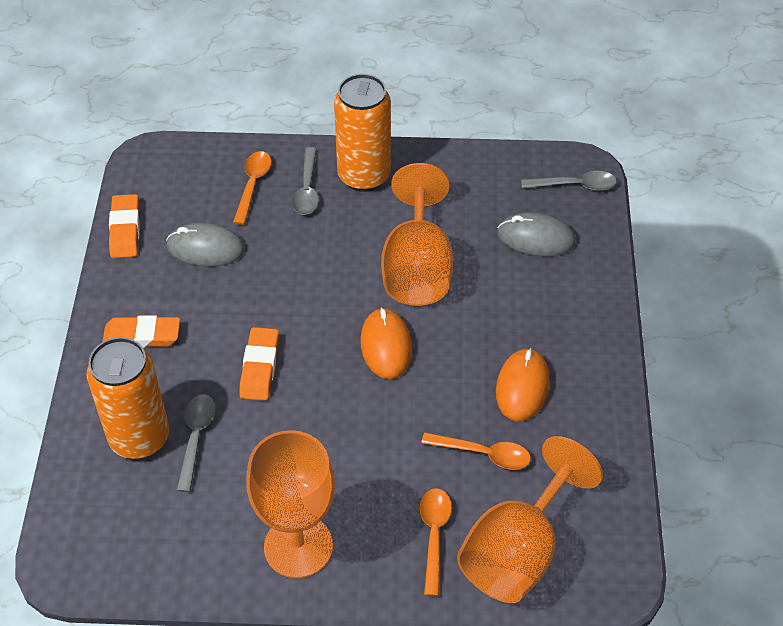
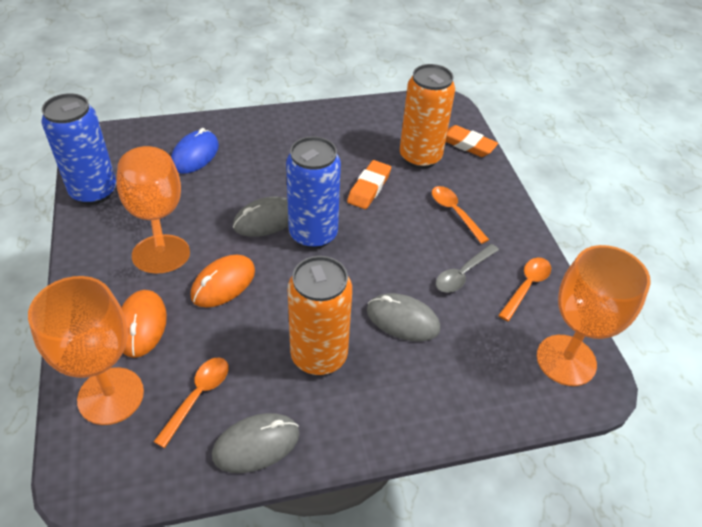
blue can: none = 0 -> [42,93,116,205] [286,136,341,249] = 2
blue mouse: none = 0 -> [171,128,219,174] = 1
grey mouse: [166,223,244,266] [497,212,576,256] = 2 -> [212,413,299,473] [233,197,289,237] [367,293,440,341] = 3
grey spoon: [177,394,216,492] [292,147,319,215] [521,171,617,191] = 3 -> [436,244,499,293] = 1
orange eraser: [103,316,180,348] [109,194,140,258] [239,327,279,401] = 3 -> [347,160,391,209] [446,125,498,157] = 2

